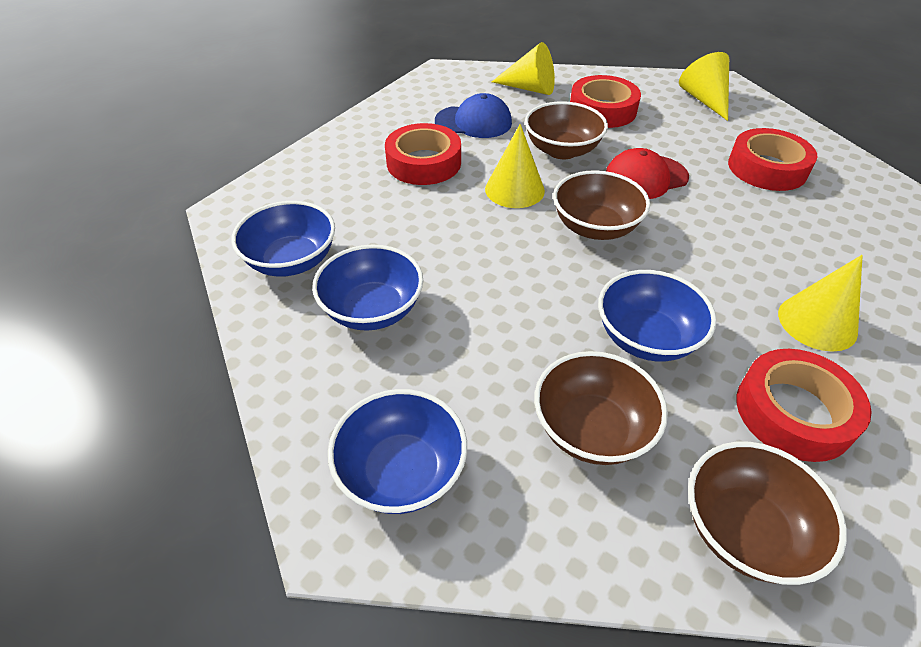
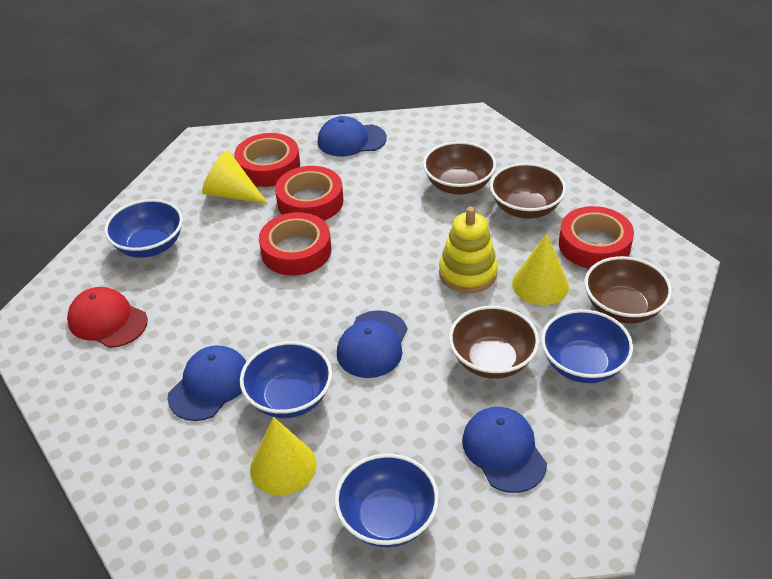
blue cap: [435,93,512,138] = 1 -> [167,345,246,421] [318,116,387,156] [337,310,408,378] [462,407,547,493] = 4
yellow cone: [485,124,545,208] [492,42,555,95] [679,52,729,121] [778,255,863,351] = 4 -> [202,151,269,204] [250,417,317,496] [512,234,569,305] = 3
yellow stacking toy: none = 0 -> [439,207,498,293] = 1

